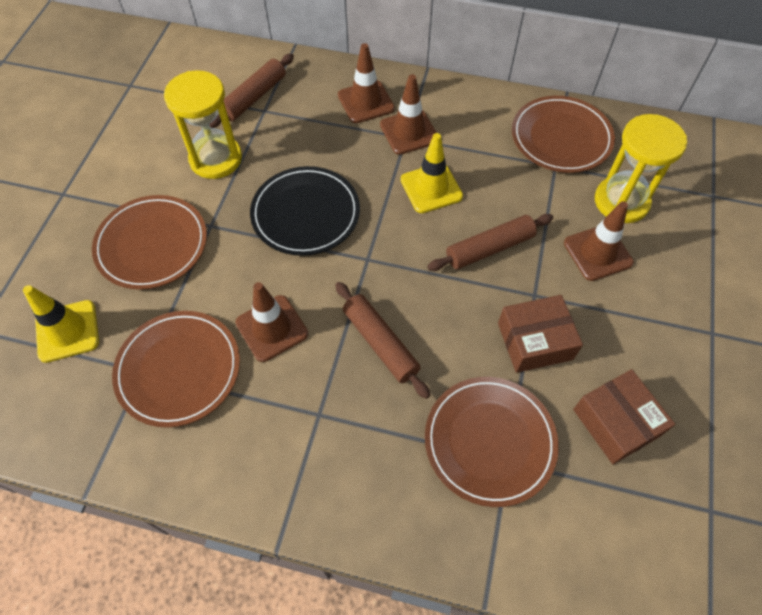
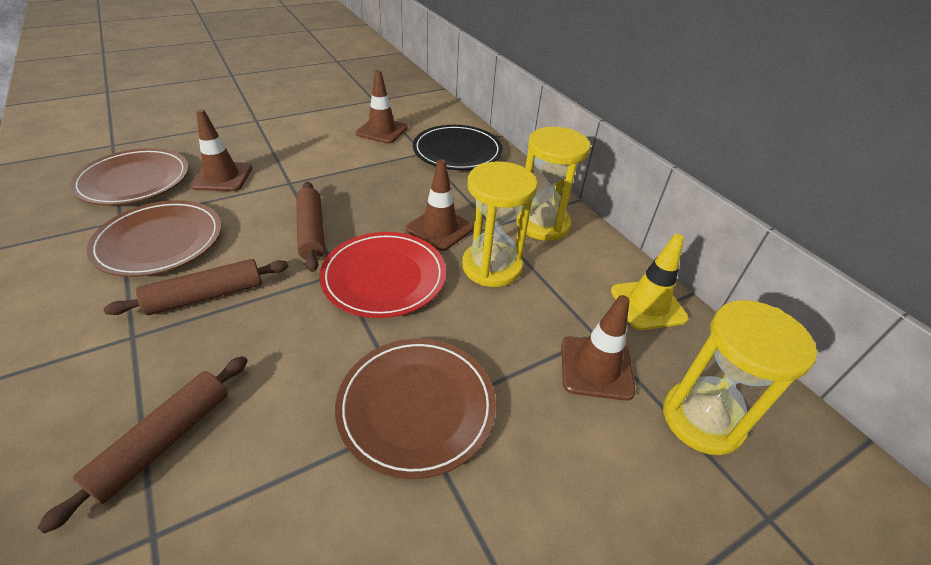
brown box: [498,295,583,373] [573,369,675,464] = 2 -> none = 0
brown plate: [92,195,207,290] [112,311,240,428] [425,377,559,507] [512,96,615,173] = 4 -> [70,148,189,205] [87,200,222,277] [335,339,496,479] = 3
red plate: none = 0 -> [319,232,446,318] = 1
yellow hourglass: [164,70,242,179] [595,114,687,223] = 2 -> [462,161,538,287] [516,127,591,241] [663,300,817,455] = 3
yellow traffic cone: [23,285,99,363] [401,133,463,213] = 2 -> [611,234,689,330] = 1

